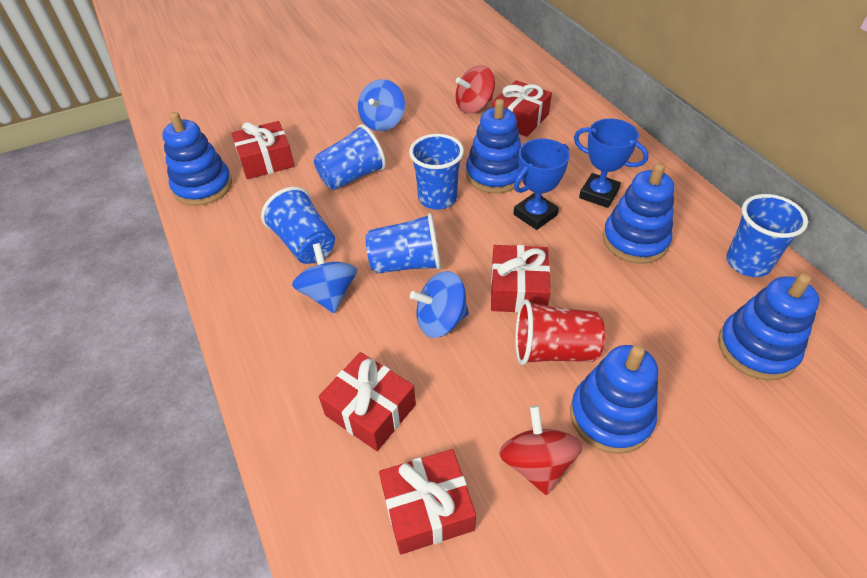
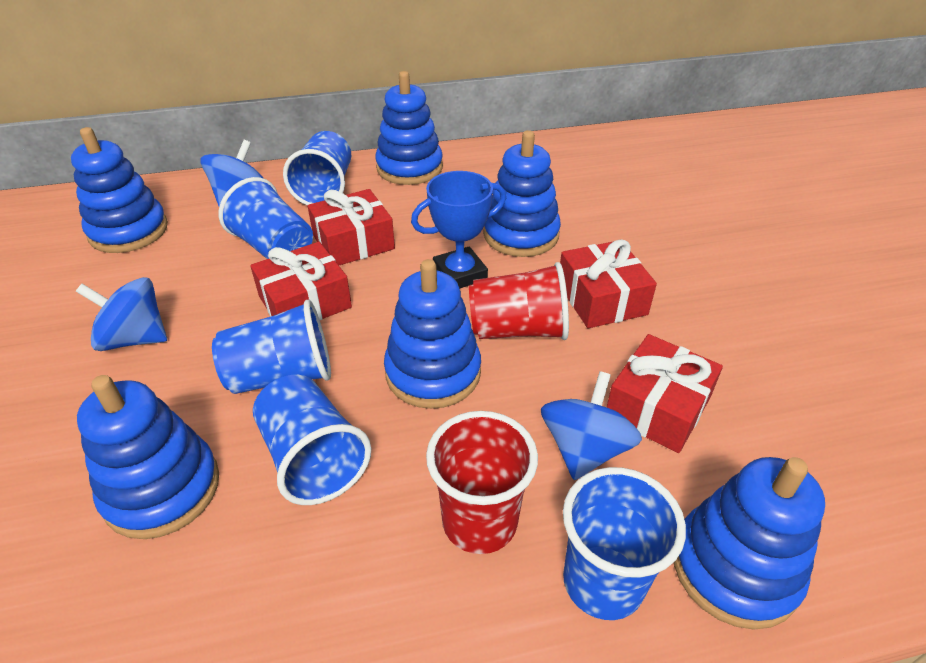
blue stacking toy: [162,112,232,206] [466,99,522,193] [570,345,658,454] [603,163,675,264] [718,273,820,381] = 5 -> [71,127,168,253] [77,375,219,539] [375,71,443,185] [384,259,481,409] [483,130,561,257] [674,457,825,629] = 6
blue trophy: [513,139,570,230] [574,119,649,208] = 2 -> [411,171,506,289] = 1
red cup: [515,299,605,365] = 1 -> [426,411,538,554] [469,262,569,340] = 2
red gift: [232,121,294,179] [319,352,416,451] [379,449,476,555] [491,245,551,313] [492,80,552,137] = 5 -> [250,242,352,320] [308,189,395,265] [560,240,657,328] [607,334,723,453] = 4
red spinning top: [456,65,495,114] [499,405,582,495] = 2 -> none = 0

